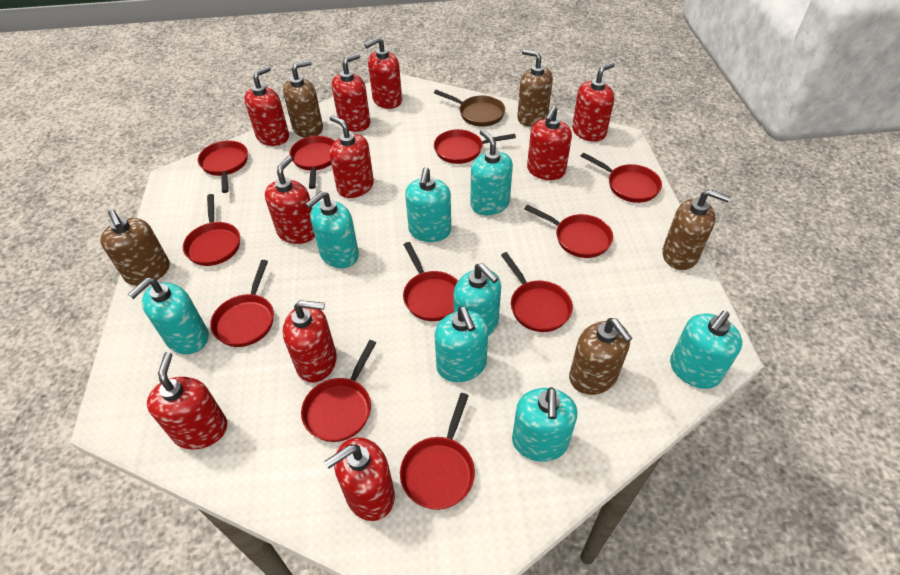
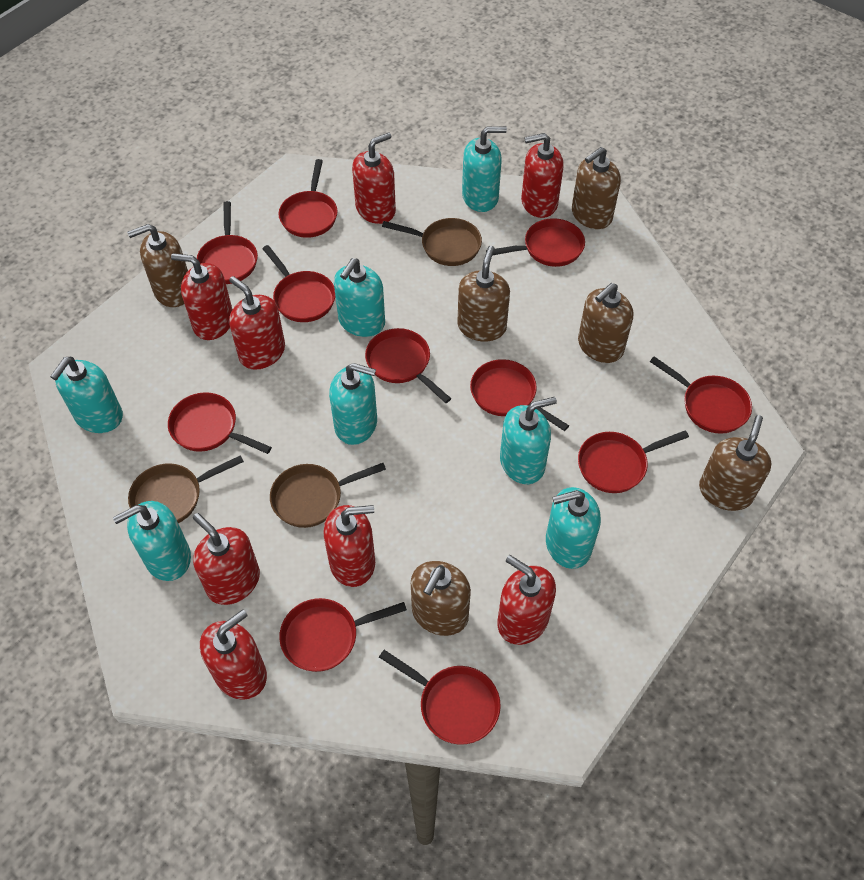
brown pan: [434,90,505,127] = 1 -> [128,455,244,523] [270,463,386,528] [382,218,482,266] = 3
brown soap dispenser: [100,210,170,286] [283,60,323,138] [517,49,553,127] [569,318,632,395] [662,189,730,270] = 5 -> [127,224,188,307] [411,561,471,636] [457,246,510,342] [572,147,621,229] [578,283,633,363] [699,415,771,511] = 6
red soap dispenser: [147,352,227,449] [244,66,289,146] [265,156,315,244] [283,300,337,383] [325,437,395,521] [330,115,374,198] [332,53,370,132] [364,37,402,109] [527,106,572,180] [572,62,615,142] = 10 -> [171,253,233,340] [193,513,260,605] [200,609,267,700] [229,276,285,370] [323,505,375,587] [352,132,396,224] [497,555,556,645] [521,133,564,218] = 8
turquoise soap dispenser: [128,278,208,354] [305,191,359,268] [405,167,451,242] [435,306,488,382] [453,263,501,336] [470,129,513,215] [512,387,577,462] [670,311,742,389] = 8 -> [50,357,123,433] [113,501,191,581] [329,363,377,445] [334,258,385,337] [462,126,507,212] [500,397,557,484] [546,487,601,569] = 7

